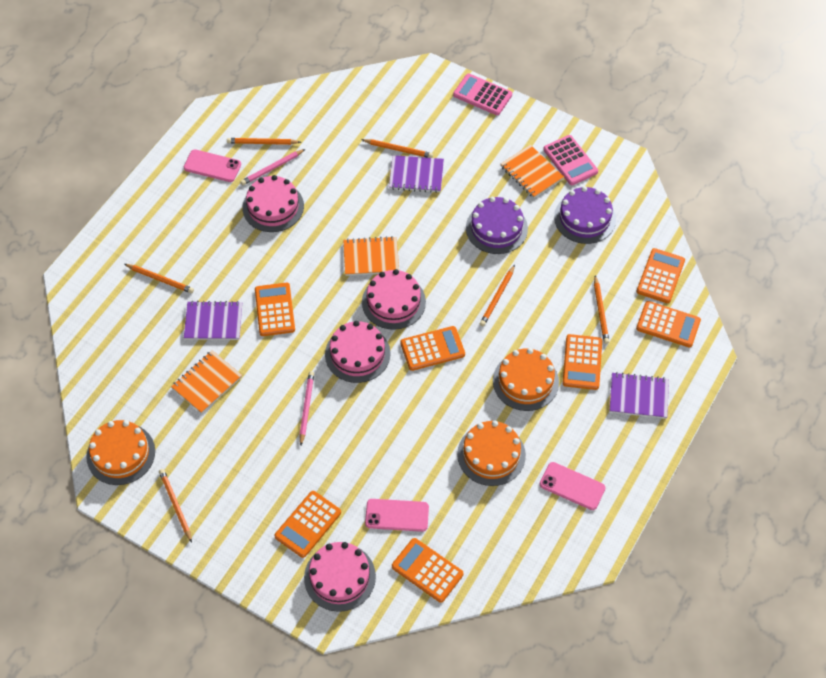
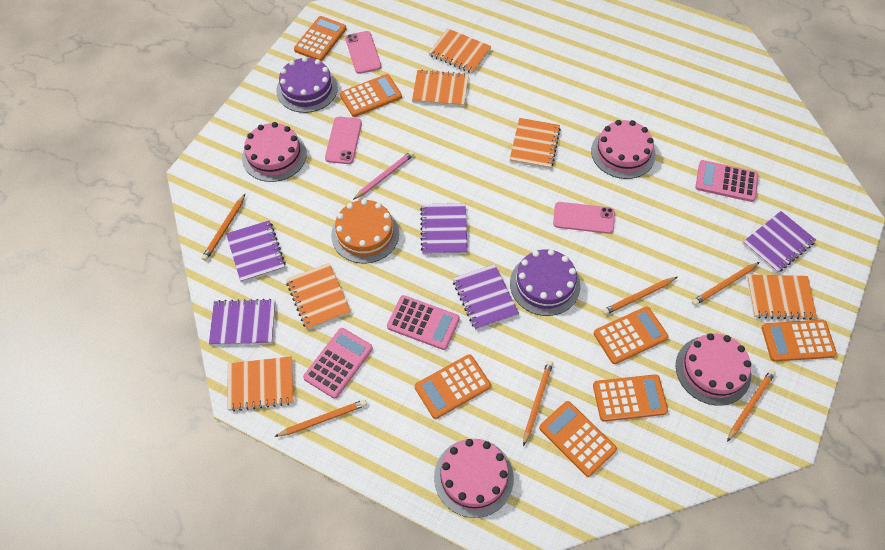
orange cake: [86,420,155,485] [457,421,526,486] [493,348,559,411] = 3 -> [331,199,399,263] = 1
orange notebook: [171,350,242,414] [343,236,399,276] [501,145,564,198] = 3 -> [227,356,294,411] [286,263,351,330] [412,69,469,107] [428,28,492,74] [509,118,561,169] [747,274,817,320] = 6
pink calculator: [453,74,512,115] [543,135,598,185] = 2 -> [303,328,373,399] [387,295,460,350] [695,160,759,202] = 3
pink pencil: [240,149,305,185] [299,371,314,445] = 2 -> [353,151,414,200] = 1
purple notebook: [184,301,242,340] [389,155,444,193] [610,372,669,419] = 3 -> [209,299,276,345] [226,220,286,283] [420,203,468,255] [453,264,519,330] [742,211,816,273] = 5

